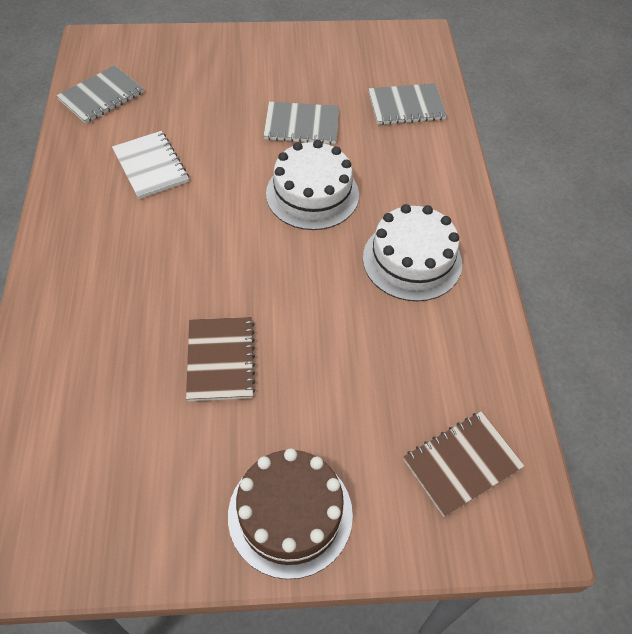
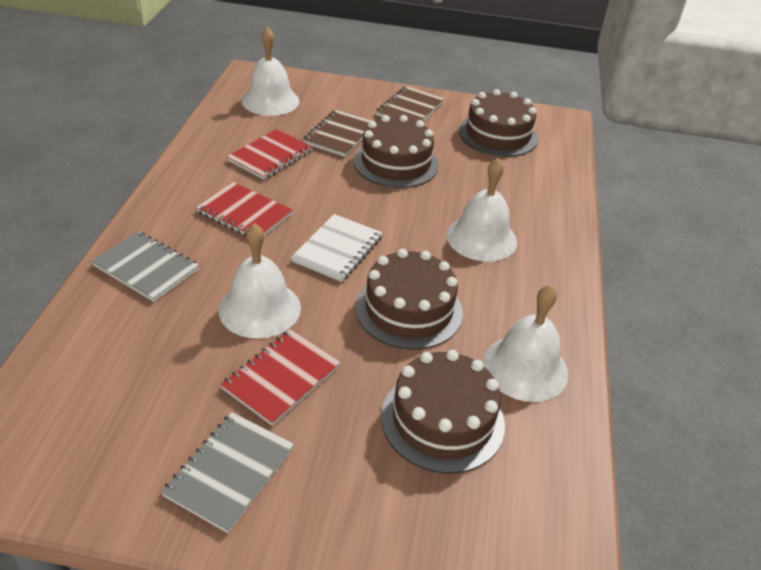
brown cake: [228,448,353,579] = 1 -> [354,115,439,188] [355,249,463,350] [381,350,505,474] [459,89,538,157] = 4
grey notebook: [56,65,143,124] [264,102,339,144] [368,83,447,125] = 3 -> [91,231,199,302] [161,412,294,533] = 2
red notebook: none = 0 -> [196,182,293,236] [220,329,341,426] [227,129,313,180] = 3
white bell: none = 0 -> [219,223,301,339] [242,27,299,116] [446,158,517,262] [483,285,568,402] = 4
white cake: [266,140,359,230] [363,204,462,302] = 2 -> none = 0

